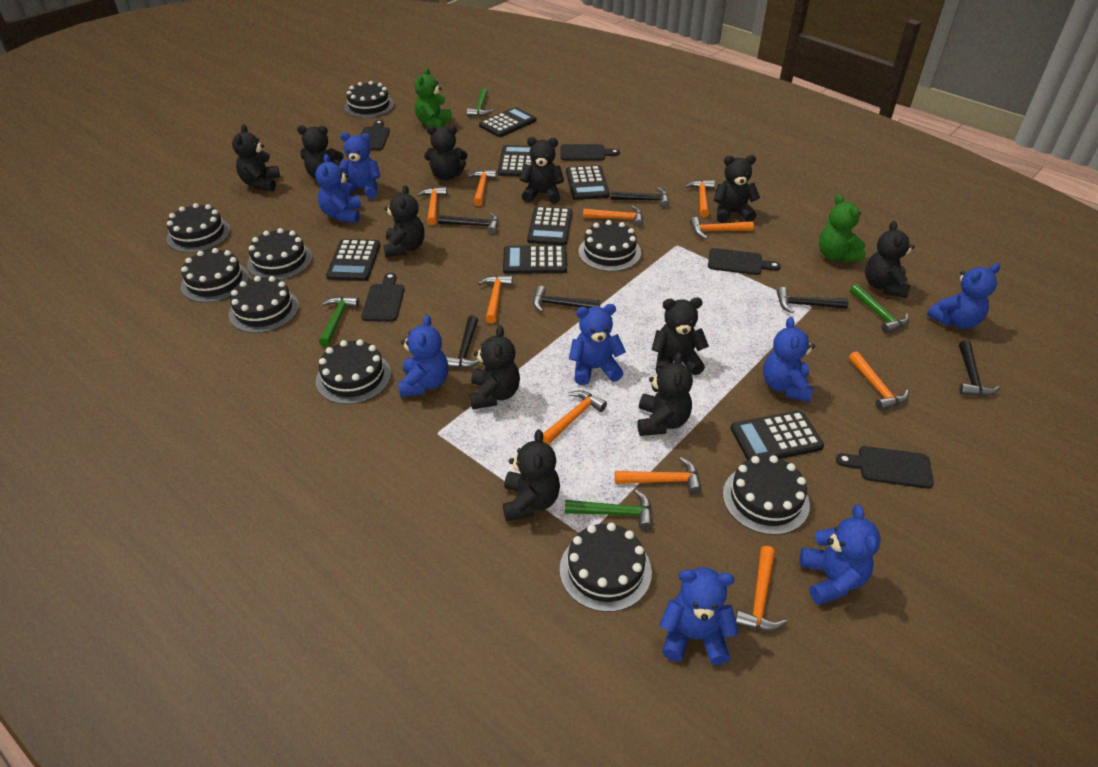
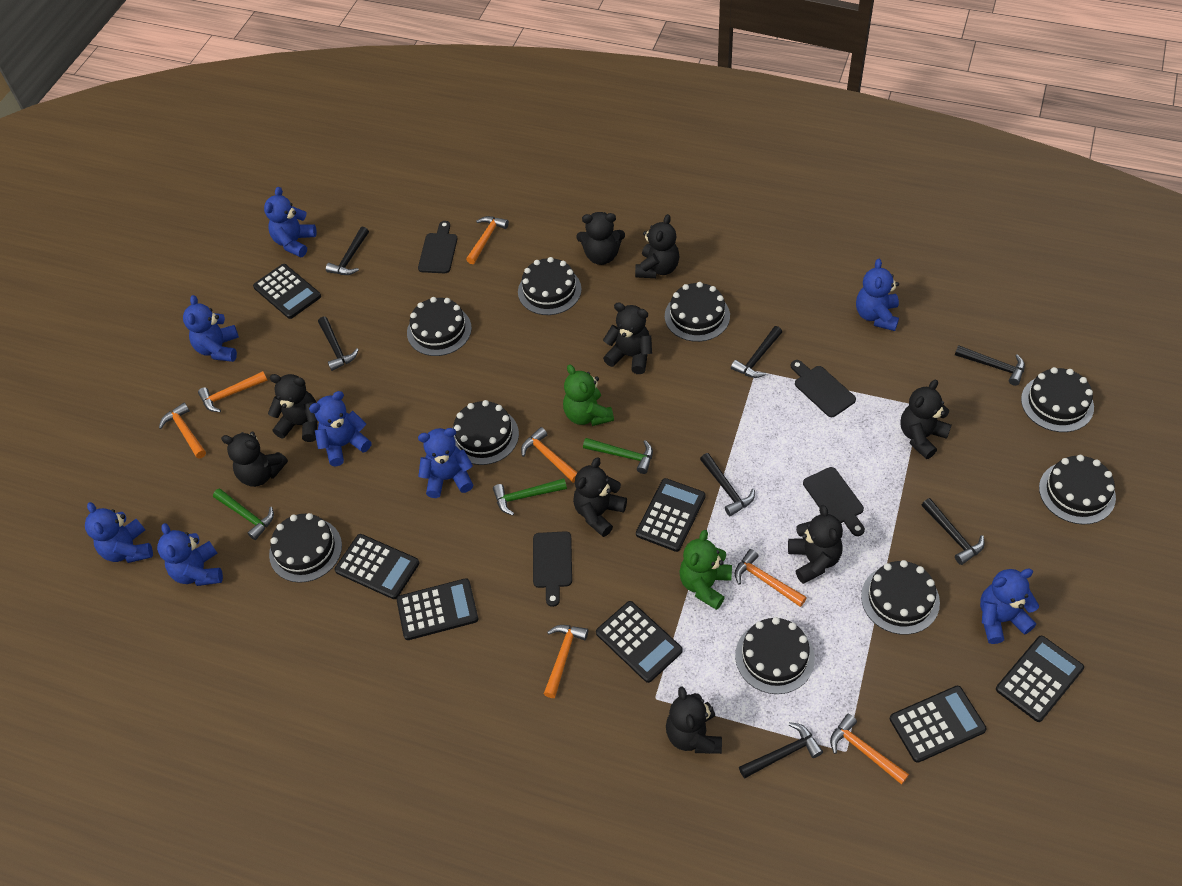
black cutting board: [360,120,390,150] [361,273,405,322] [560,144,620,161] [708,248,781,275] [836,446,934,489] = 5 -> [418,221,457,273] [533,531,572,607] [791,360,856,417] [803,467,865,536] = 4
black hammer: [438,212,498,234] [446,316,480,369] [533,286,601,312] [611,188,669,208] [777,287,849,314] [959,340,1000,396] = 6 -> [318,317,359,371] [326,227,369,275] [700,453,755,516] [731,326,782,378] [739,722,823,779] [922,498,985,565] [955,345,1025,386] = 7
black teddy bear: [232,124,280,191] [297,125,344,179] [383,185,425,257] [424,125,468,181] [469,325,520,409] [503,429,560,522] [519,137,564,204] [637,352,693,436] [652,297,709,375] [714,155,760,223] [865,221,915,298] = 11 -> [221,432,288,487] [268,374,318,442] [573,457,627,537] [576,212,625,265] [603,302,652,374] [635,214,680,278] [666,687,722,754] [788,505,843,584] [900,379,952,459] = 9
green hammer: [319,296,359,347] [467,88,493,117] [565,490,653,530] [850,284,909,334] = 4 -> [213,488,274,540] [493,478,567,515] [583,438,653,474] = 3
orange hammer: [417,187,447,225] [467,170,497,206] [478,275,513,323] [543,390,607,445] [583,205,643,227] [615,457,702,495] [685,180,715,217] [690,217,754,239] [735,546,787,631] [849,351,909,411] = 10 -> [159,403,206,459] [198,371,268,412] [466,216,509,264] [521,427,577,483] [544,625,588,698] [735,549,807,607] [830,714,909,785] = 7

